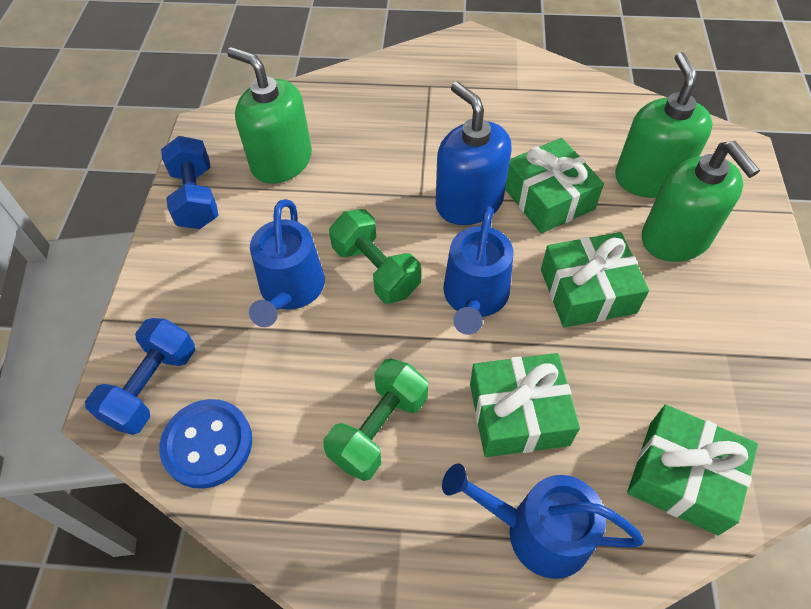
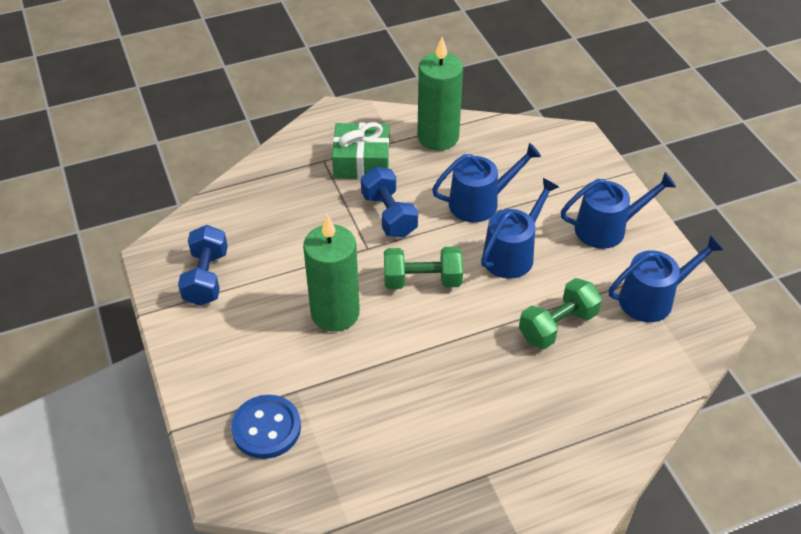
blue soap dispenser: [436,82,511,225] = 1 -> none = 0
blue watering can: [249,199,325,327] [442,463,644,579] [443,206,513,335] = 3 -> [432,143,541,222] [481,178,559,279] [561,172,676,249] [609,235,724,322] = 4
green candle: none = 0 -> [303,214,360,332] [417,37,463,151] = 2
green gift: [470,353,580,457] [505,138,604,233] [541,232,649,328] [627,405,758,535] = 4 -> [332,122,390,179] = 1
green soap dispenser: [227,47,312,184] [615,52,713,198] [642,141,760,262] = 3 -> none = 0

